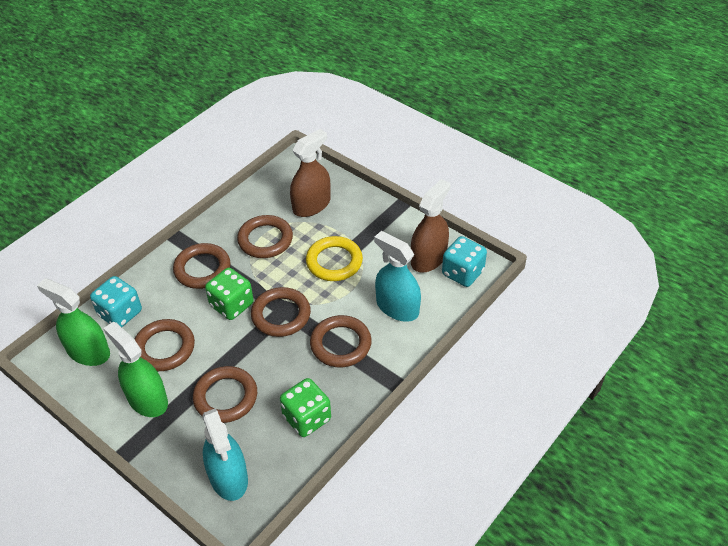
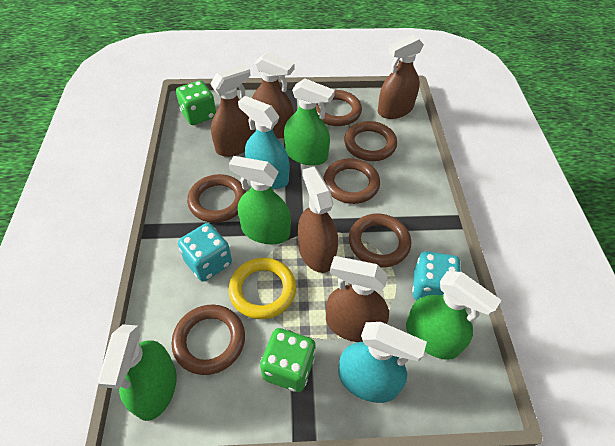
brown spray bottle: [290,129,331,217] [411,179,450,273] = 2 -> [210,64,255,157] [252,52,295,138] [298,167,338,273] [326,256,389,342] [378,35,424,119] = 5
green spray bottle: [37,278,110,366] [103,322,168,417] = 2 -> [98,324,177,421] [229,156,291,245] [284,79,335,166] [406,271,502,360] = 4

